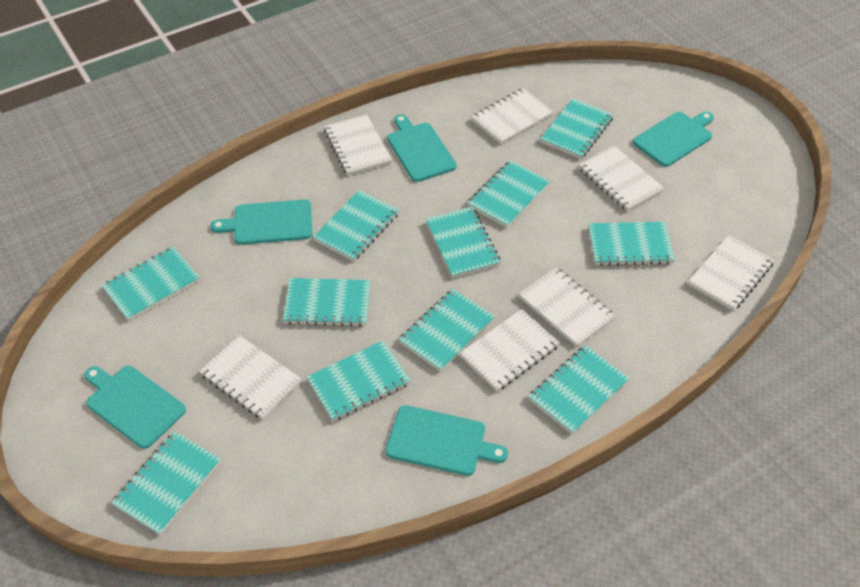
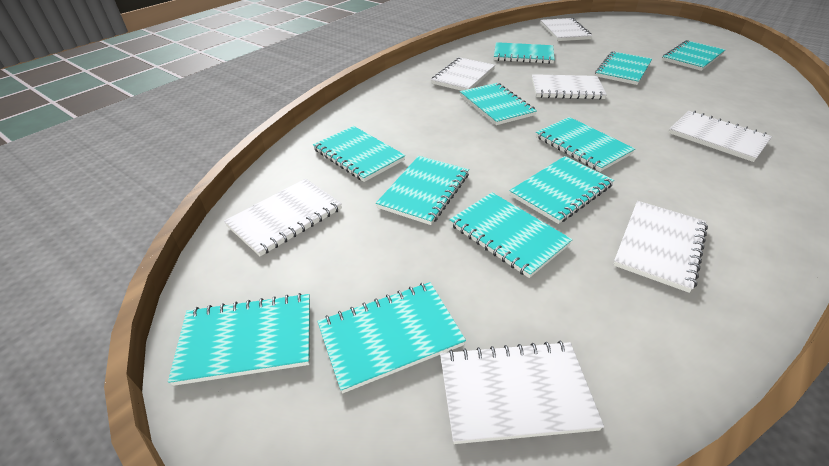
turquoise cutting board: [84,366,186,449] [211,199,312,245] [386,405,508,476] [387,114,457,182] [633,111,714,167] = 5 -> none = 0

